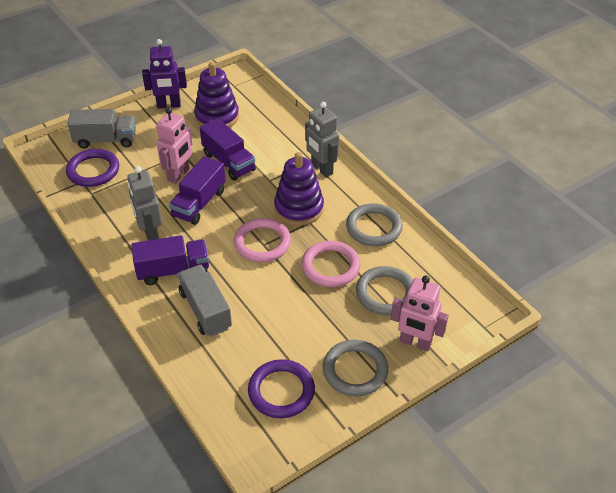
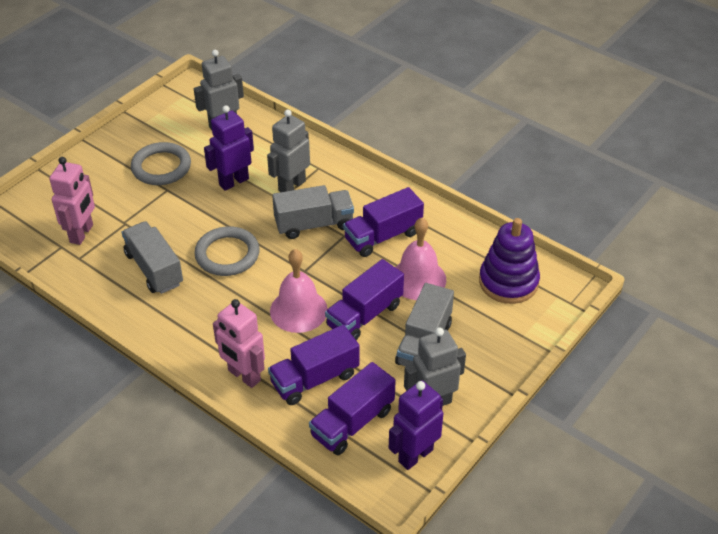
grey ring: [323,340,388,396] [346,204,403,246] [356,266,413,315] = 3 -> [131,142,191,185] [194,226,260,276] = 2
grey robot: [127,166,162,240] [305,102,339,177] = 2 -> [194,50,244,130] [267,109,310,192] [404,327,466,406] = 3
grey truck: [67,109,136,148] [178,265,232,337] = 2 -> [121,221,183,294] [272,185,354,239] [395,283,454,366] = 3
pink bell: none = 0 -> [270,249,328,333] [395,218,446,300] = 2
pink ring: [234,218,291,262] [302,241,361,287] = 2 -> none = 0
purple ring: [66,149,119,187] [248,359,315,418] = 2 -> none = 0
purple robot: [142,39,187,109] = 1 -> [204,105,254,191] [389,381,443,470] = 2
purple stacking toy: [194,62,239,128] [274,152,324,226] = 2 -> [479,218,540,304] = 1
purple truck: [132,235,209,285] [169,156,226,225] [200,118,256,181] = 3 -> [268,325,360,405] [309,362,396,455] [325,259,404,340] [343,187,424,257] = 4

